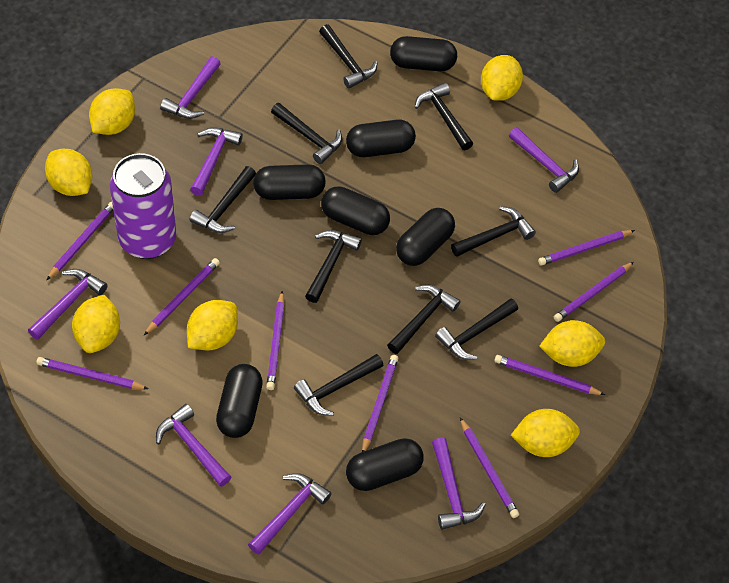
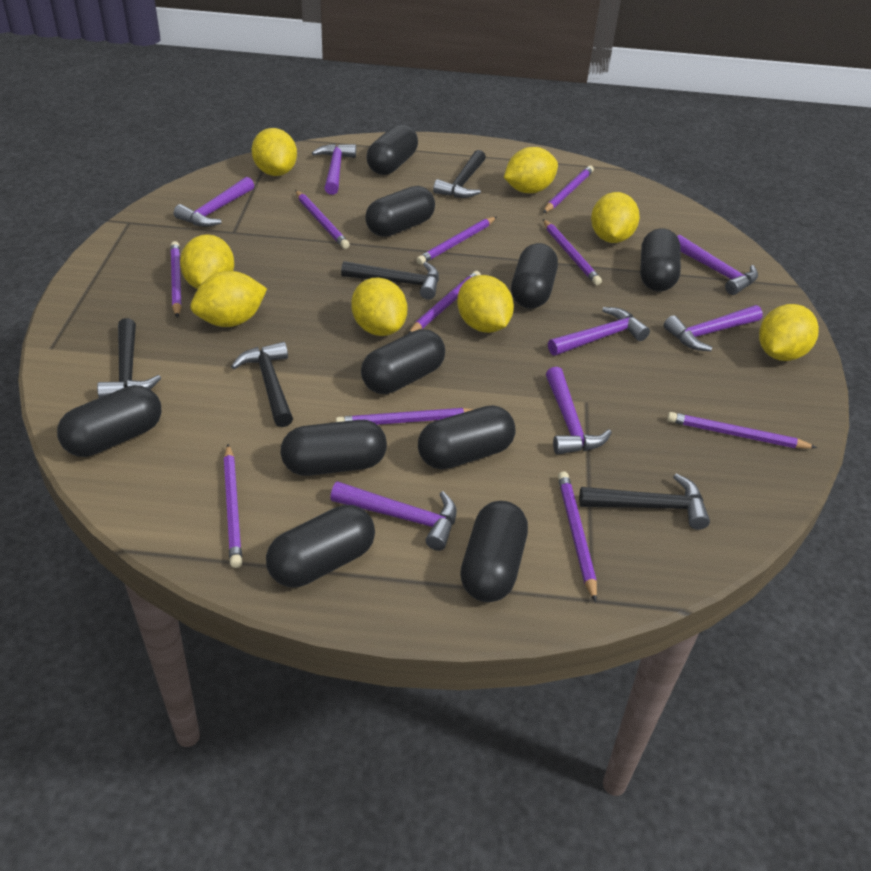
black capsule: [216,364,263,438] [253,164,326,200] [321,186,390,235] [346,120,416,157] [346,438,424,491] [390,36,457,71] [396,208,455,266] = 7 -> [57,385,161,457] [266,505,375,587] [281,420,387,476] [361,329,445,394] [365,186,435,237] [367,124,418,175] [418,405,515,469] [460,501,528,602] [511,243,558,309] [640,228,681,291] = 10
black hammer: [190,166,256,233] [271,103,342,164] [294,354,384,416] [305,230,362,303] [319,24,378,89] [387,285,461,354] [415,83,473,150] [435,298,518,360] [451,206,536,257] = 9 -> [97,318,161,398] [231,342,293,427] [341,261,439,300] [433,150,486,198] [579,474,710,530] = 5
purple can: [110,153,176,259] = 1 -> none = 0
purple pencil: [37,357,148,389] [47,202,113,280] [144,258,220,335] [266,291,285,390] [362,354,398,452] [460,418,519,518] [494,355,605,395] [538,230,635,265] [554,262,634,322] = 9 -> [170,241,182,318] [224,444,242,568] [295,190,350,249] [336,408,474,425] [408,271,481,334] [416,217,496,265] [543,165,594,213] [543,219,602,285] [558,471,597,603] [667,412,817,449] = 10
yellow lemon: [45,149,92,196] [72,295,120,353] [89,88,135,135] [187,300,238,351] [481,55,523,101] [511,409,580,457] [539,320,605,367] = 7 -> [180,234,234,289] [190,271,267,327] [251,128,297,176] [351,277,407,336] [457,275,514,333] [504,147,558,193] [591,192,640,243] [759,304,819,361] = 8

